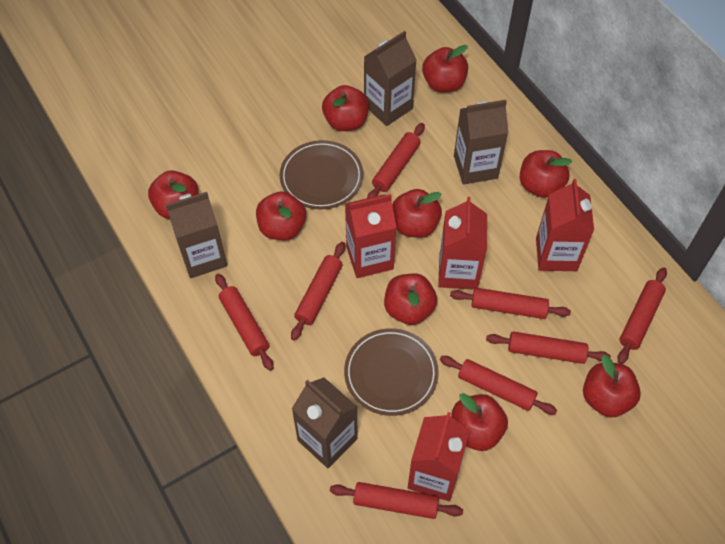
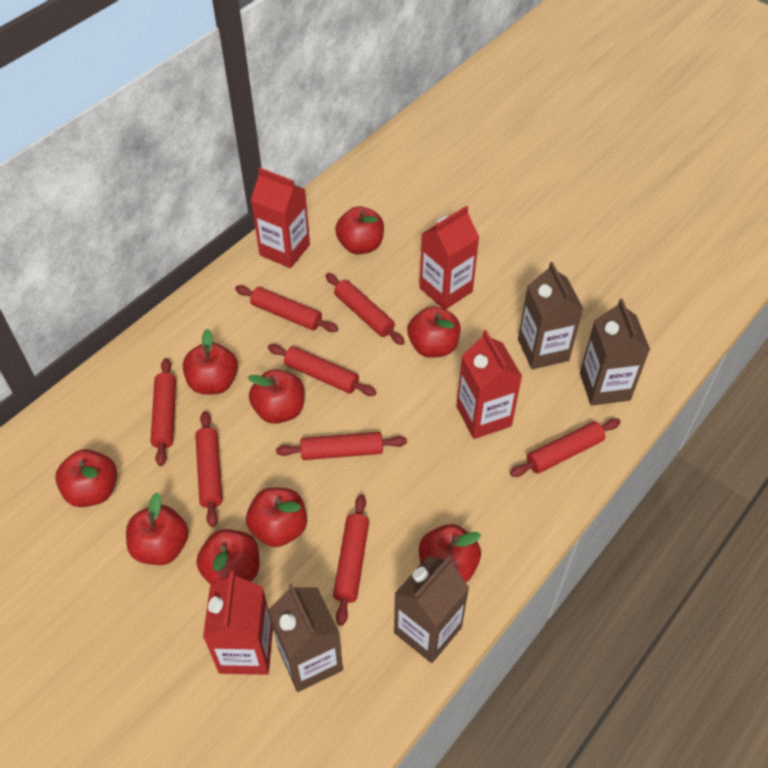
brown plate: [280,140,363,209] [344,328,439,416] = 2 -> none = 0

